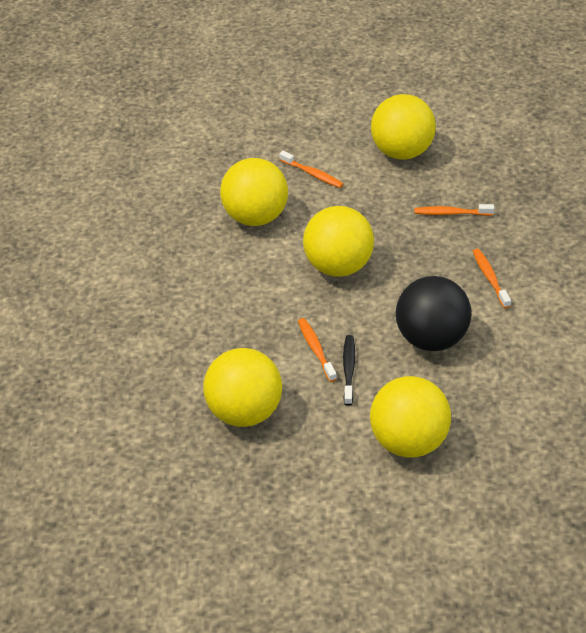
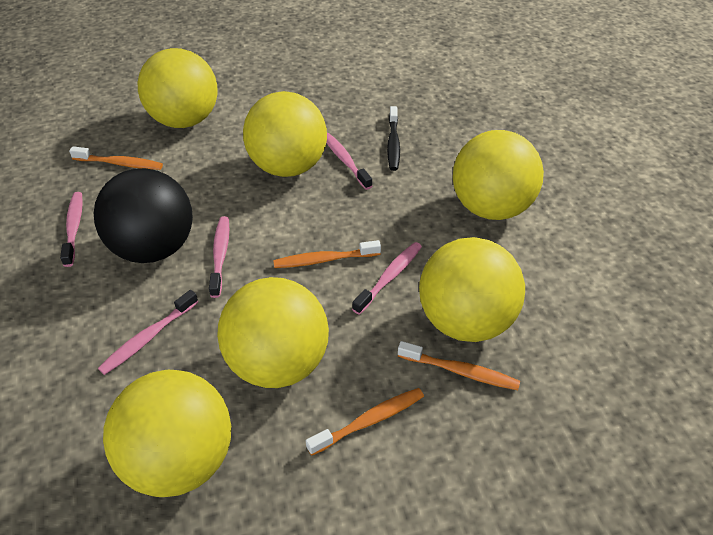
pink toothbrush: none = 0 -> [60,192,83,267] [98,290,198,375] [209,216,229,298] [326,133,372,190] [352,242,422,315] = 5
yellow ball: [203,348,282,427] [220,158,288,226] [303,206,374,277] [370,376,451,458] [371,94,436,160] = 5 -> [103,370,231,497] [138,48,217,128] [217,277,329,388] [243,91,327,177] [419,237,525,342] [453,130,544,220] = 6

